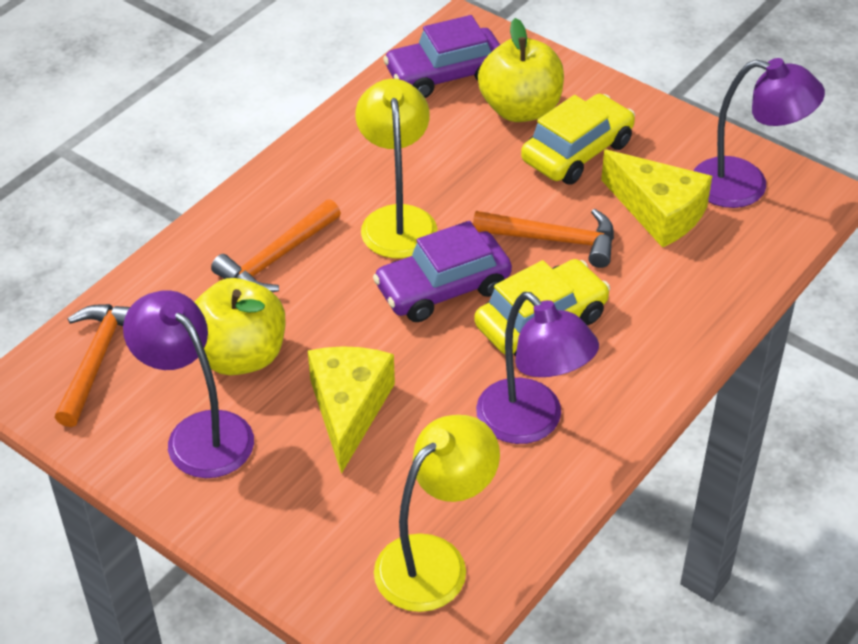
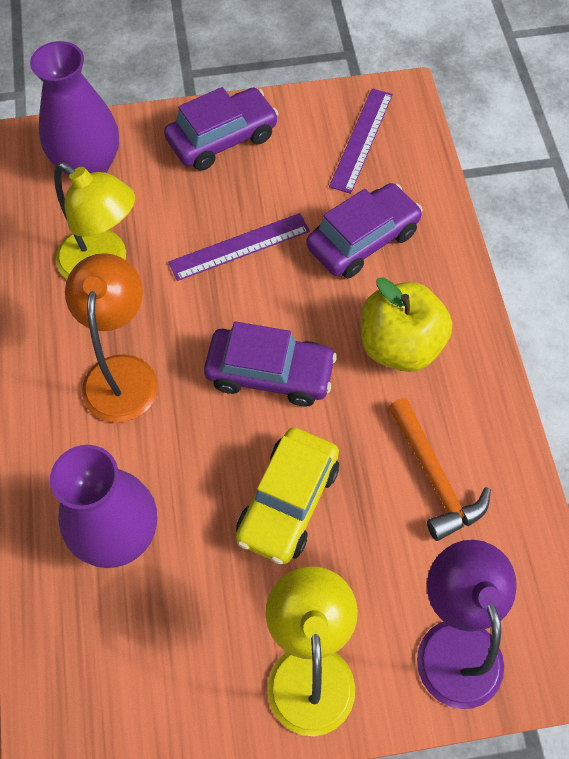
orange hammer: [54,304,130,427] [211,199,341,292] [473,209,614,268] = 3 -> [388,398,491,541] = 1
orange lamp: none = 0 -> [65,253,158,423] = 1
purple car: [373,221,512,322] [383,15,500,98] = 2 -> [164,87,279,171] [204,322,337,407] [306,183,423,278] = 3
purple lamp: [123,290,254,478] [476,292,599,444] [694,58,825,208] = 3 -> [417,540,517,709] = 1
purple ruler: none = 0 -> [168,213,310,281] [329,88,393,194] = 2
purple vase: none = 0 -> [30,41,119,175] [50,445,157,568] = 2
yellow apple: [194,278,286,375] [478,18,564,122] = 2 -> [361,277,452,372] = 1
yellow car: [474,259,610,356] [521,94,635,185] = 2 -> [236,428,339,564] = 1
yellow cheese: [308,346,395,474] [601,149,712,248] = 2 -> none = 0

